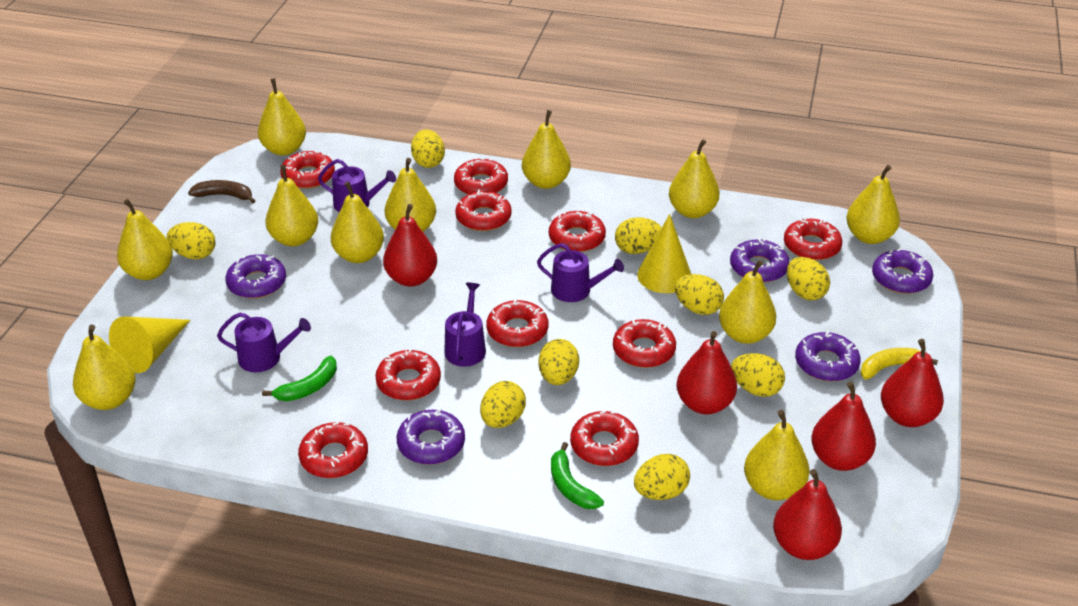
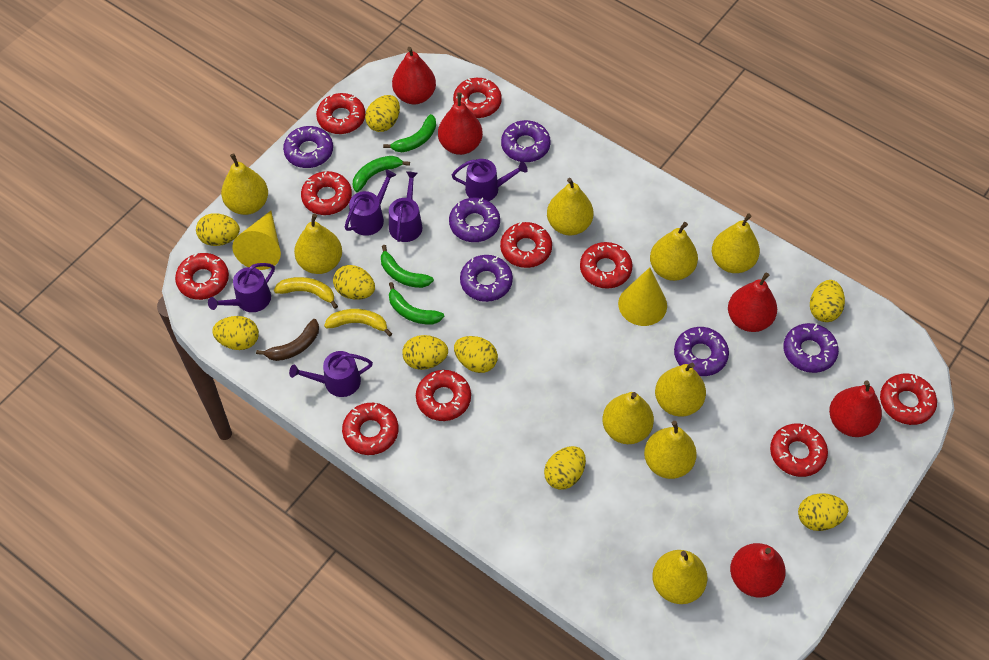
green banana: [262,356,337,401] [551,442,604,509] = 2 -> [353,156,410,192] [381,245,434,288] [383,114,436,152] [389,282,444,324] = 4
purple donut: [225,254,286,299] [397,408,465,465] [730,238,790,283] [795,330,861,381] [872,249,933,294] = 5 -> [283,126,333,168] [449,198,500,242] [460,255,513,302] [501,120,551,162] [674,327,729,376] [783,323,839,373] = 6
purple watering can: [217,313,311,372] [318,159,396,212] [444,283,486,367] [537,243,624,302] = 4 -> [208,263,275,312] [289,351,373,397] [345,169,396,236] [389,171,423,242] [452,159,528,201] = 5
yellow banana: [860,348,938,380] = 1 -> [274,277,338,309] [324,309,392,337] = 2
yellow pear: [73,325,136,410] [117,199,173,280] [258,78,306,156] [265,165,318,246] [331,181,384,263] [385,158,436,232] [522,110,571,189] [669,139,720,218] [719,260,776,344] [744,410,810,500] [846,165,900,244] = 11 -> [221,153,268,215] [294,214,342,274] [547,178,593,236] [602,392,654,444] [644,421,697,479] [650,222,698,281] [652,550,707,604] [655,363,706,417] [712,213,760,273] = 9

